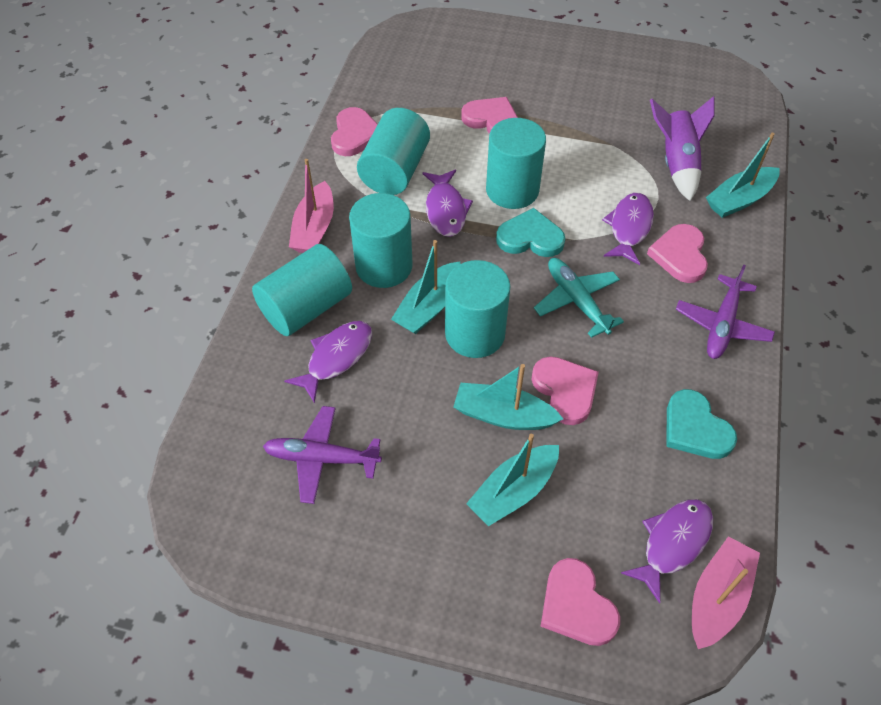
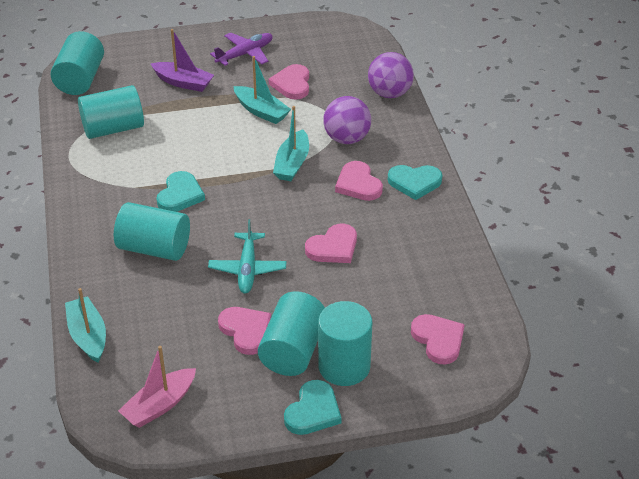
pink boat: [289,159,334,253] [692,536,760,649] = 2 -> [118,346,196,428] = 1
purple ball: none = 0 -> [323,96,371,144] [368,52,414,98] = 2
purple boat: none = 0 -> [151,29,214,92] = 1
purple fish: [284,321,372,403] [423,170,473,237] [602,193,654,265] [621,499,713,604] = 4 -> none = 0
purple plane: [263,406,382,504] [676,265,775,359] = 2 -> [210,32,273,66] = 1
purple rocket: [650,96,715,201] = 1 -> none = 0
turquoise boat: [391,240,460,334] [453,364,563,430] [466,434,559,526] [706,133,780,218] = 4 -> [65,288,106,363] [234,56,291,124] [273,106,309,181] = 3
turquoise heart: [496,208,565,257] [666,389,737,459] = 2 -> [156,171,205,212] [284,380,341,435] [388,165,442,200] = 3

